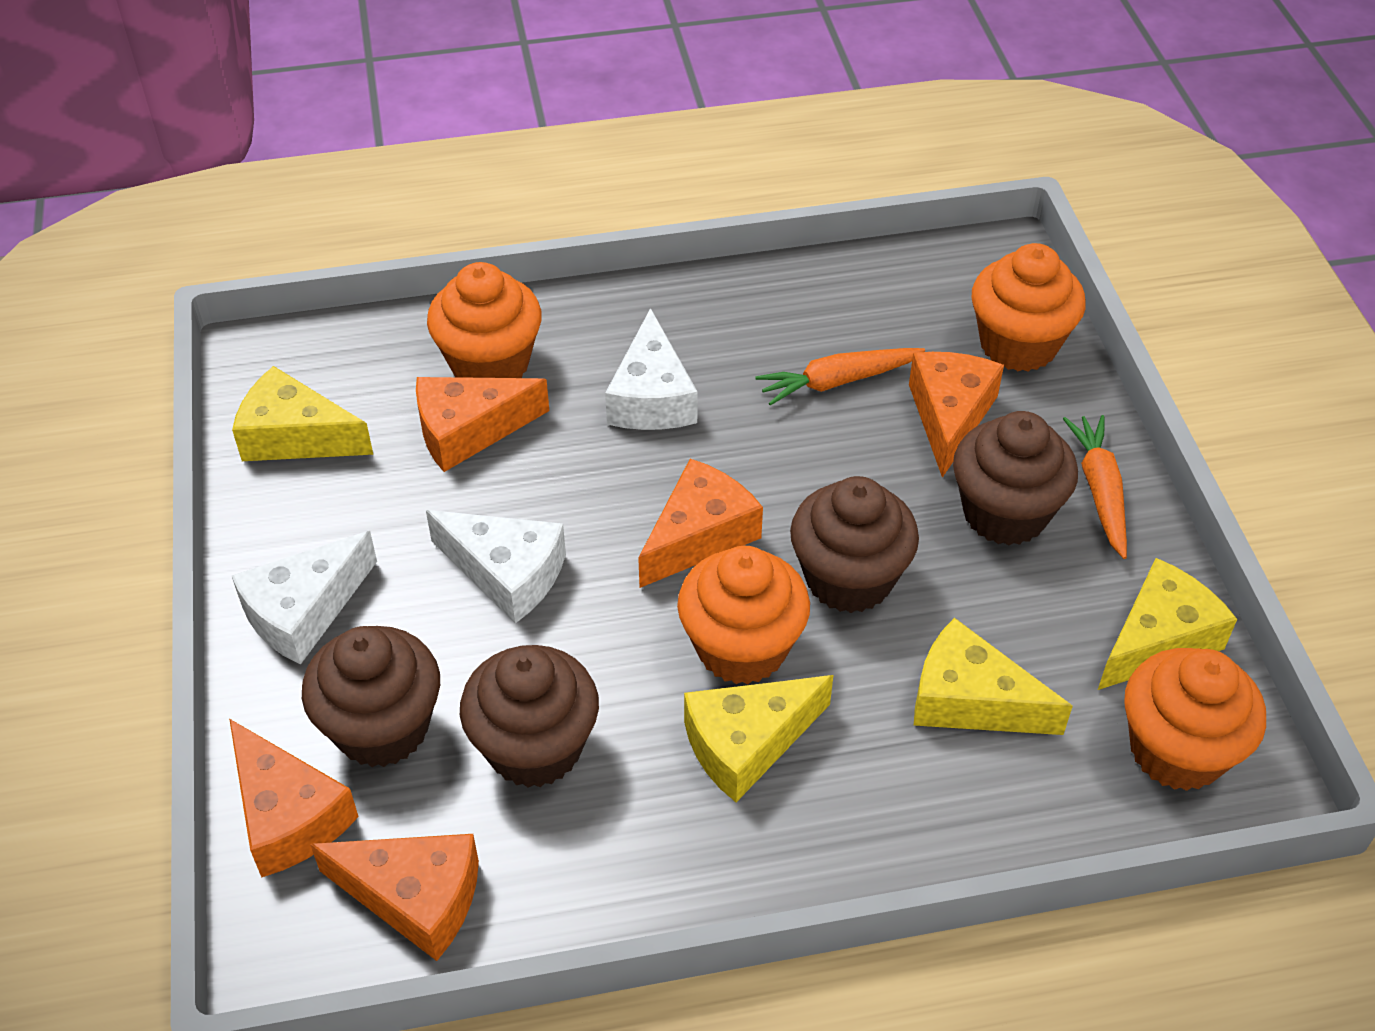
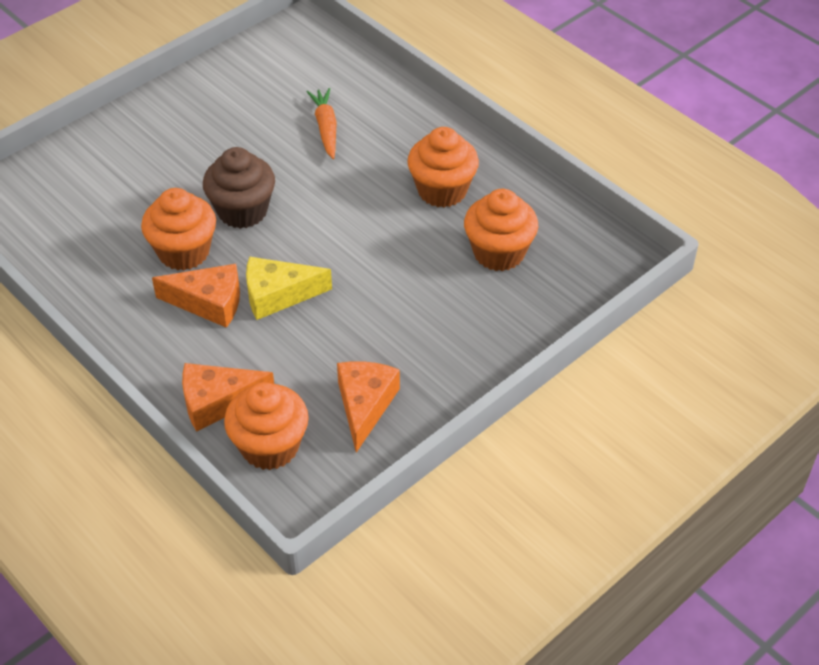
brown cupcake: [302,626,440,767] [460,645,599,788] [790,476,919,613] [953,411,1078,545] = 4 -> [203,147,275,229] = 1
orange carrot: [755,348,925,405] [1063,415,1127,559] = 2 -> [307,88,337,159] = 1
orange cheese: [229,719,359,877] [310,834,479,961] [416,377,549,472] [638,459,763,588] [909,352,1004,478] = 5 -> [152,264,240,328] [182,363,274,432] [337,361,400,453] = 3
white cheese: [232,531,377,665] [426,510,566,623] [605,308,698,430] = 3 -> none = 0
yellow cheese: [232,366,373,461] [684,675,833,802] [914,618,1073,735] [1098,558,1237,690] = 4 -> [246,256,332,320] = 1

